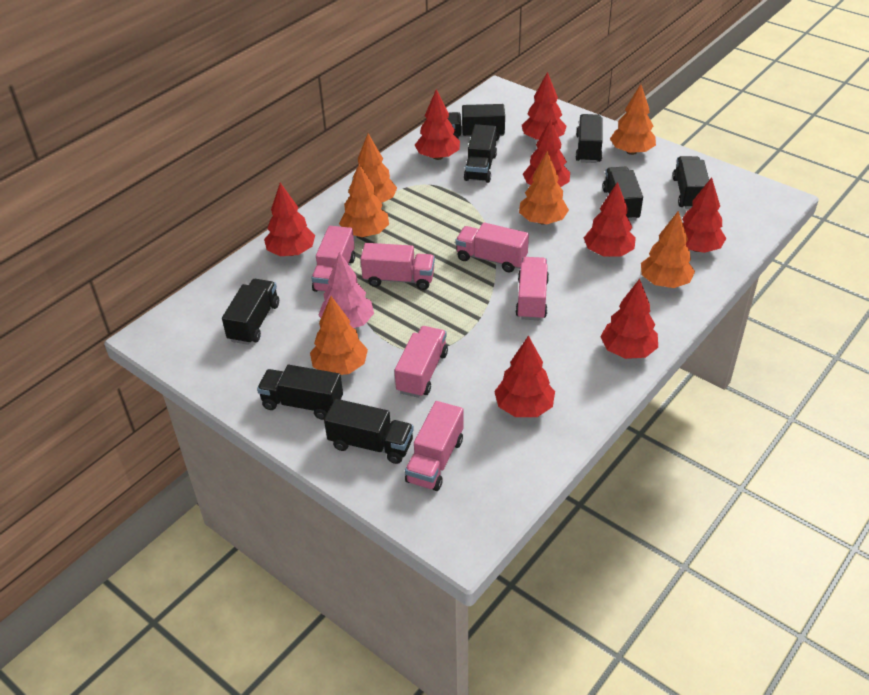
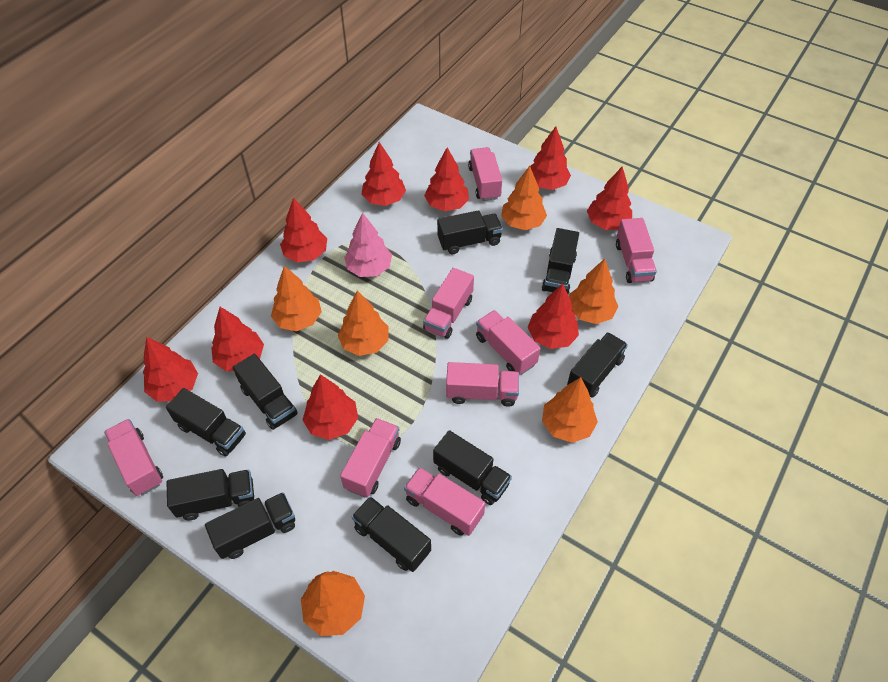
black truck: [222,279,279,345] [257,365,343,420] [324,399,414,464] [447,104,505,141] [464,124,497,183] [575,114,603,163] [603,167,643,221] [673,156,709,209] = 8 -> [166,388,246,456] [167,469,254,520] [205,492,295,559] [233,354,298,430] [352,496,431,572] [433,430,512,505] [437,210,503,254] [542,228,579,294] [567,332,628,398] = 9
pink truck: [311,226,355,292] [361,243,435,290] [394,326,448,398] [405,401,464,491] [455,222,529,272] [515,257,549,320] = 6 -> [104,419,163,496] [340,418,401,498] [404,467,485,536] [423,268,474,339] [446,362,519,407] [468,147,502,201] [476,310,541,375] [616,218,657,283] = 8
red tree: [264,183,315,256] [415,89,460,160] [494,335,555,417] [522,72,567,140] [523,119,570,187] [584,182,636,257] [600,279,658,359] [682,177,727,253] = 8 -> [143,337,198,402] [211,307,264,371] [280,198,327,262] [303,374,358,440] [361,142,406,206] [424,147,469,211] [527,284,579,349] [530,127,571,190] [587,166,632,230] = 9

